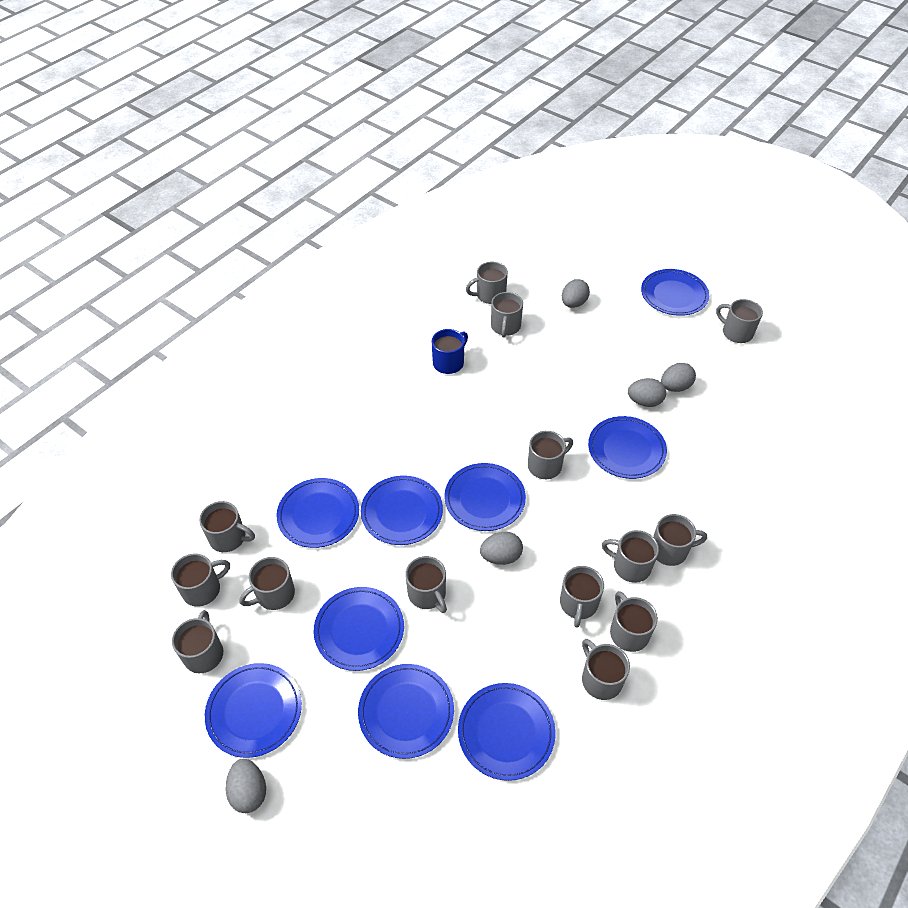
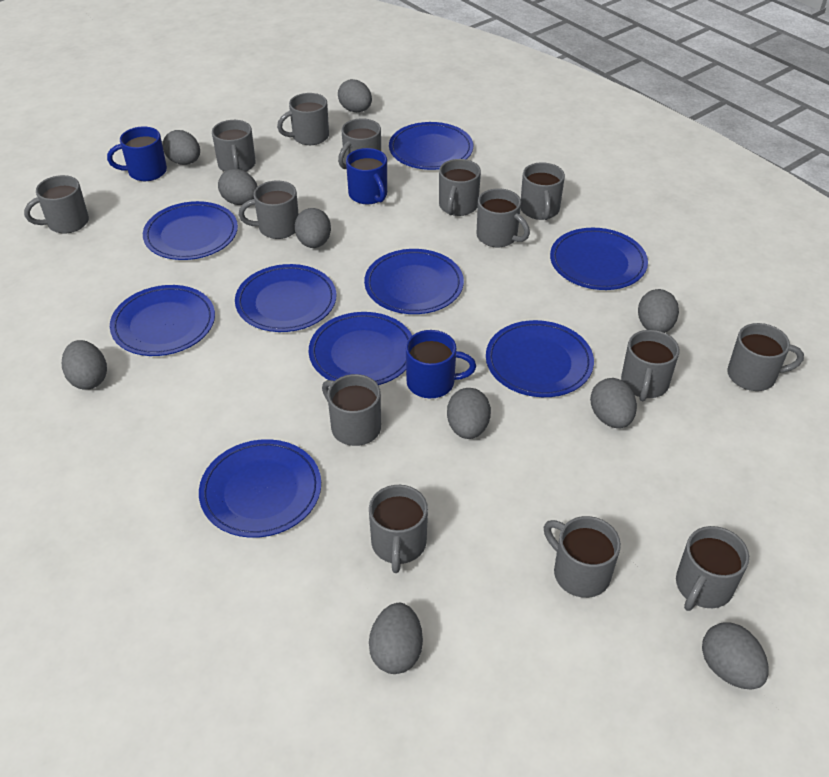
blue mug: [431,329,468,374] = 1 -> [107,127,167,181] [346,148,387,204] [406,330,476,398] = 3
grey egg: [226,758,266,813] [480,532,523,565] [562,279,590,308] [628,378,666,407] [661,363,696,392] = 5 -> [62,340,107,390] [163,130,200,165] [218,169,258,205] [295,208,331,248] [338,79,372,112] [369,603,423,674] [447,388,491,439] [590,378,637,428] [638,289,679,333] [702,623,769,689] = 10

